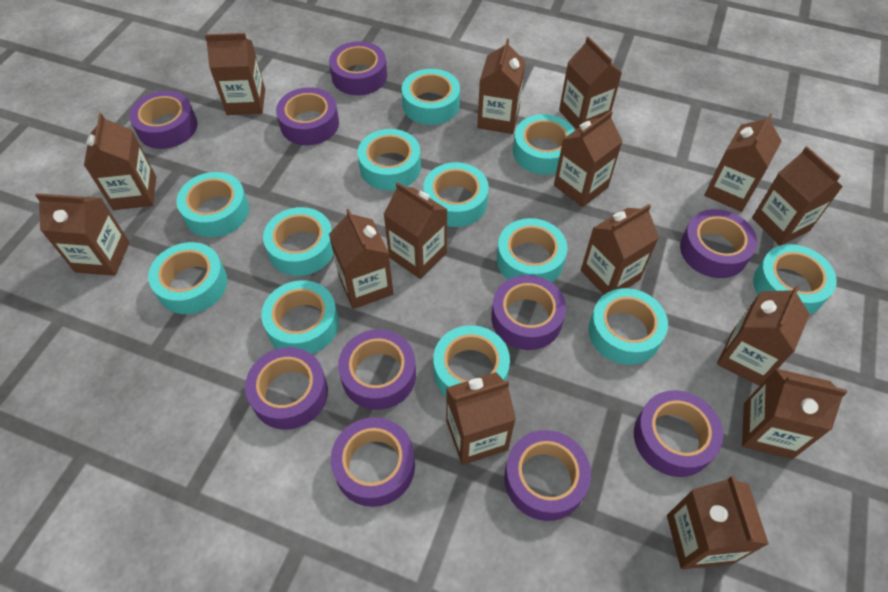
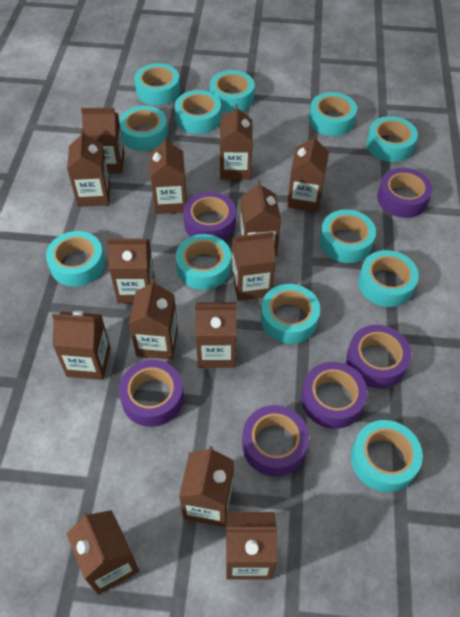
brown carton: [35,193,130,276] [84,113,156,210] [205,33,265,115] [329,209,393,309] [383,182,448,279] [446,372,516,465] [477,39,525,134] [554,111,623,207] [559,36,622,129] [581,204,659,295] [667,476,769,569] [704,113,782,212] [717,286,810,386] [742,368,847,459] [752,146,843,246] = 15 -> [52,311,111,380] [66,510,139,595] [67,129,110,207] [81,108,125,173] [107,238,155,304] [129,279,178,360] [150,136,187,214] [179,446,234,527] [195,302,236,368] [220,104,253,180] [226,512,278,580] [232,232,276,301] [240,180,281,256] [287,134,329,212] = 14
purple tape: [129,91,197,149] [245,347,328,430] [276,87,339,145] [329,41,387,95] [331,417,415,507] [338,329,416,410] [491,275,566,350] [504,430,591,521] [634,390,723,477] [680,209,757,278] = 10 -> [119,360,184,427] [183,192,236,241] [242,405,309,476] [301,362,367,429] [346,325,411,388] [377,168,433,218] = 6

